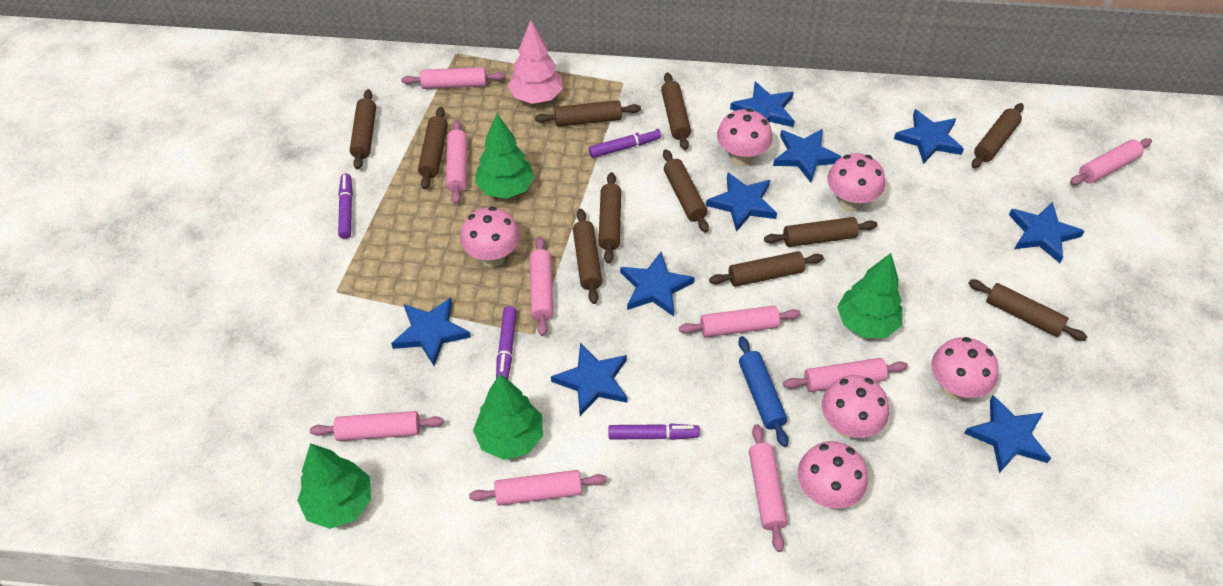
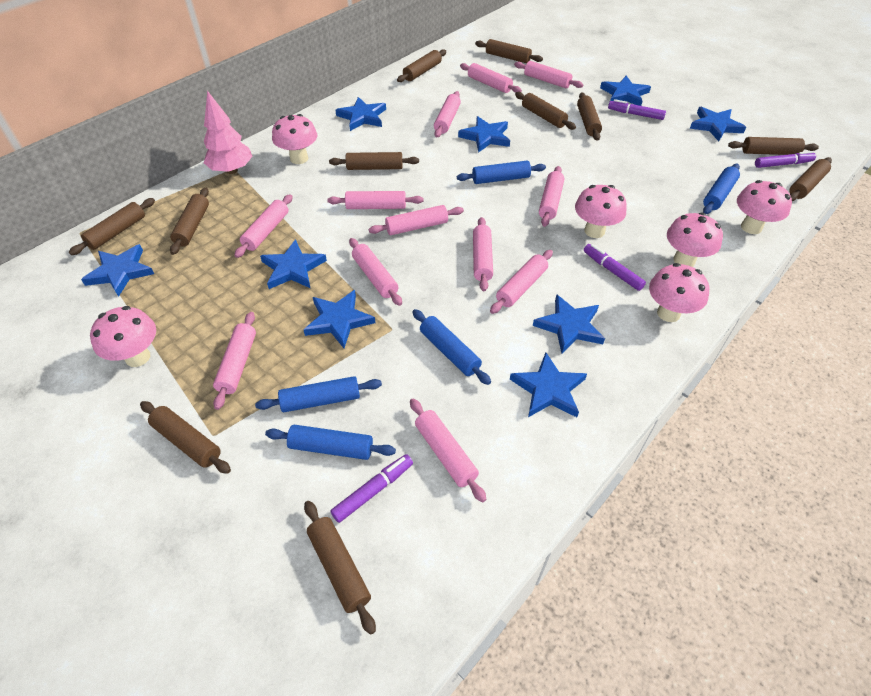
blue rolling pin: [738,336,788,447] = 1 -> [255,376,382,412] [265,425,396,460] [412,309,491,385] [457,161,546,184] [703,164,740,214] = 5
green tree: [297,443,371,529] [473,374,543,460] [475,114,534,199] [837,253,902,338] = 4 -> none = 0
pink rolling pin: [310,411,444,441] [401,67,506,89] [446,120,467,204] [469,470,607,506] [530,236,553,336] [679,306,801,337] [749,424,787,552] [783,358,908,392] [1070,138,1152,185] = 9 -> [213,312,256,410] [234,194,293,258] [327,191,424,209] [349,238,402,306] [369,205,464,235] [410,398,486,502] [434,91,461,138] [460,63,522,93] [473,217,493,291] [490,250,553,314] [514,61,583,88] [539,166,564,227] = 12

